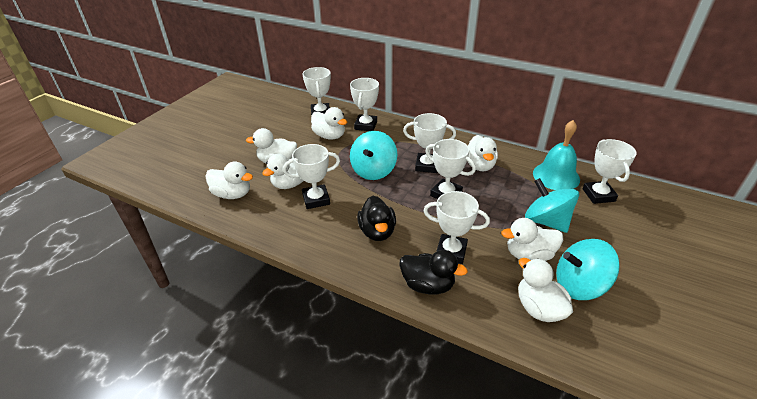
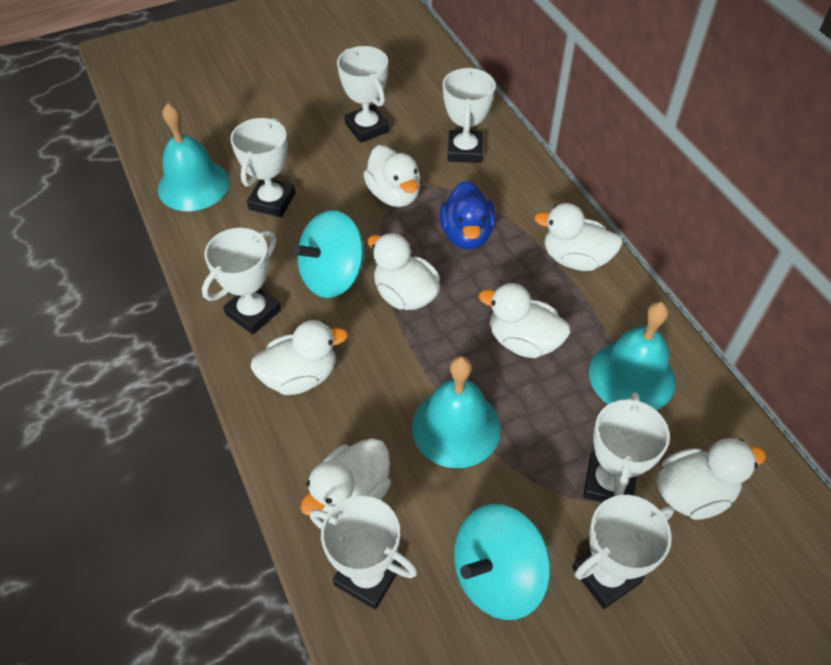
black duck: [357,196,396,241] [399,250,468,295] = 2 -> none = 0
blue duck: none = 0 -> [440,181,496,250] = 1
turquoise bell: [533,120,580,190] = 1 -> [158,103,230,211] [412,356,501,468] [589,302,676,410] = 3
turquoise spinning top: [350,131,397,180] [525,178,579,233] [556,239,620,300] = 3 -> [293,210,364,298] [454,504,550,620] = 2

